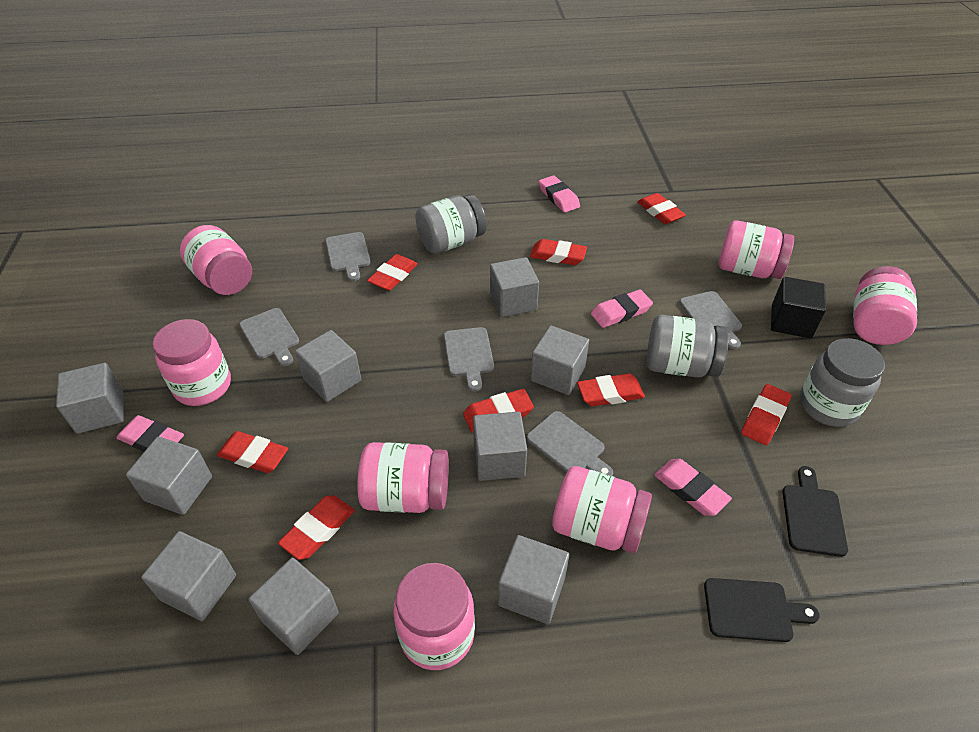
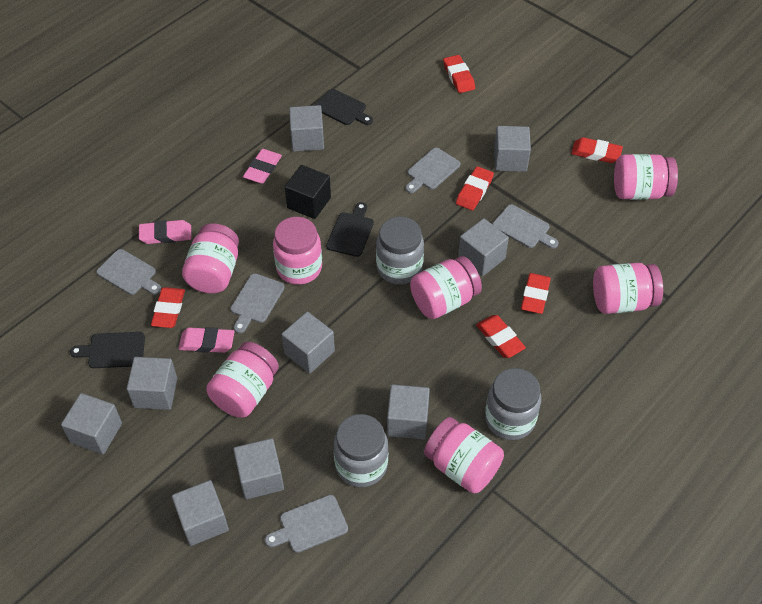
black cutting board: [704,578,819,642] [783,466,848,557] = 2 -> [70,332,145,368] [314,89,373,125] [326,202,374,257] = 3
pink eraser: [116,415,184,452] [539,175,580,213] [591,289,653,328] [654,459,732,516] = 4 -> [139,220,192,244] [179,327,235,353] [243,149,282,184] = 3
red eraser: [217,431,288,473] [278,496,355,560] [367,254,418,291] [463,389,534,433] [530,239,587,265] [577,373,645,406] [638,193,686,224] [741,384,791,445] = 8 -> [151,287,185,328] [443,55,475,93] [456,166,494,210] [476,315,526,358] [521,273,551,314] [571,137,623,163] = 6

